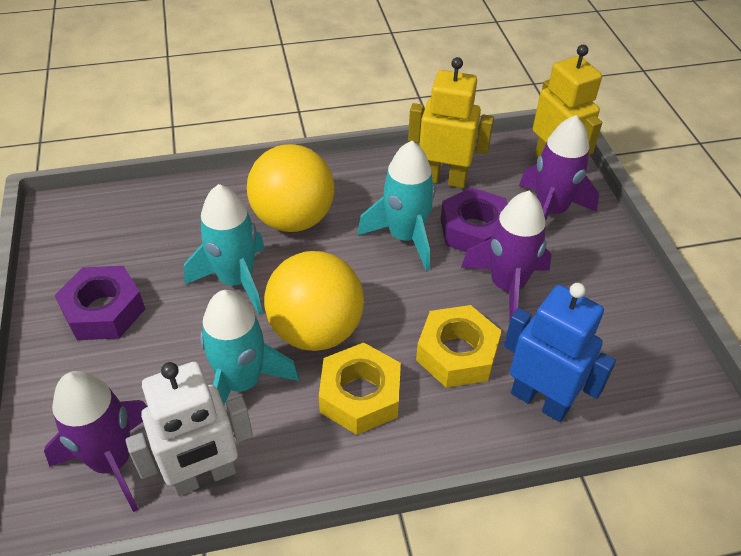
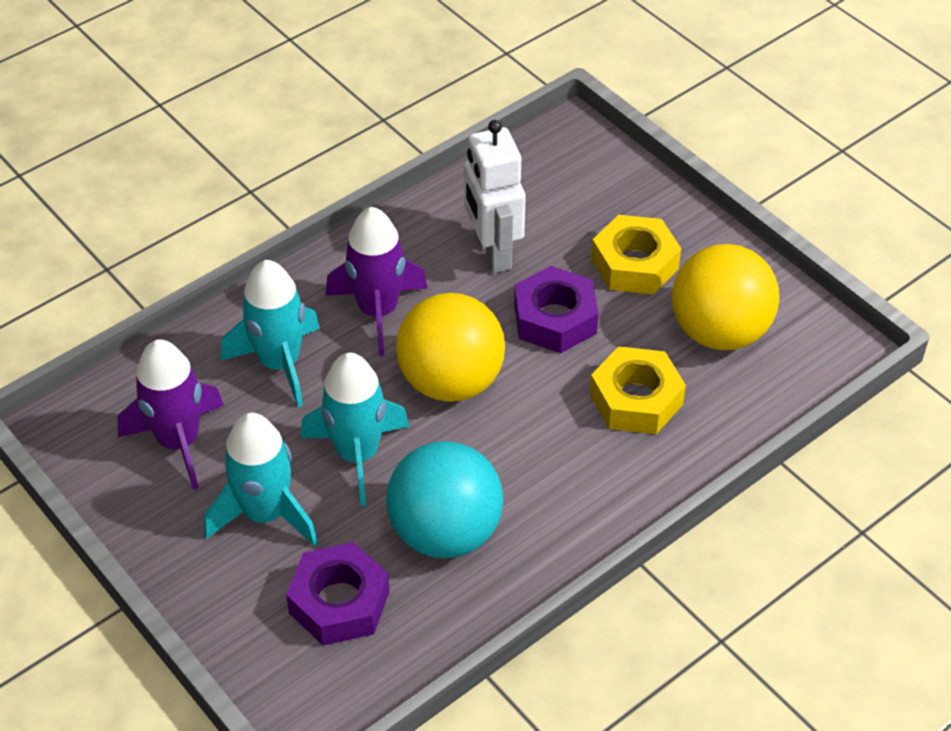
blue robot: [504,283,616,422] = 1 -> none = 0
purple rocket: [44,371,147,512] [461,191,552,322] [519,115,599,220] = 3 -> [117,339,224,490] [326,207,427,356] = 2
turquoise ball: none = 0 -> [386,441,503,559] = 1
yellow robot: [408,57,494,188] [533,45,602,159] = 2 -> none = 0

